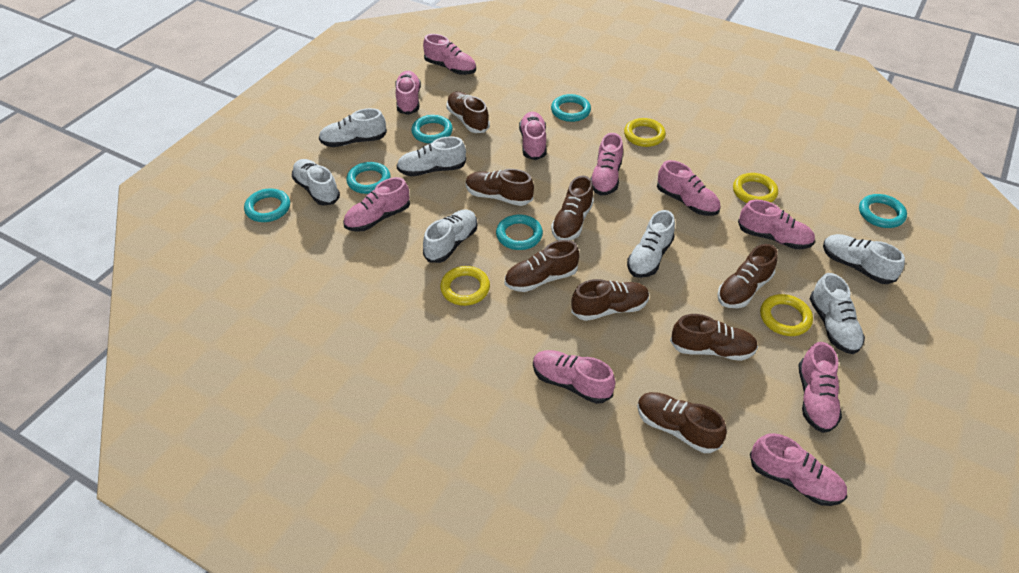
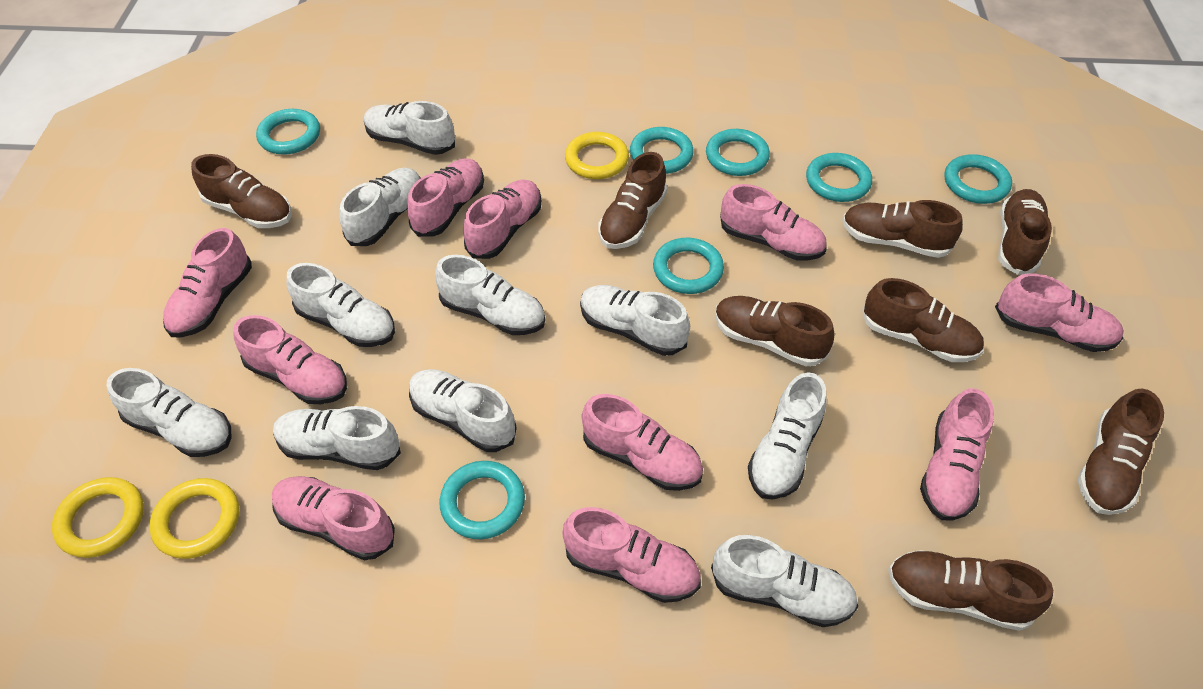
turquoise ring: [244,188,290,222] [346,162,391,194] [411,115,453,143] [496,215,543,250] [551,94,591,122] [859,194,907,228] = 6 -> [256,109,320,155] [439,461,525,539] [630,127,694,174] [653,238,724,294] [706,129,770,176] [806,153,872,202] [944,154,1012,204] = 7
white shoe: [292,159,340,206] [319,108,387,147] [397,136,466,177] [423,209,477,263] [627,210,675,278] [810,273,865,354] [823,234,905,284] = 7 -> [107,368,232,457] [273,406,401,470] [287,263,395,347] [339,168,421,246] [364,101,455,155] [409,369,517,452] [435,255,545,335] [580,285,690,356] [711,535,858,627] [748,372,827,499] = 10
yellow ring: [440,266,490,306] [624,118,666,147] [733,173,778,203] [760,294,813,336] = 4 -> [52,477,144,558] [149,478,239,559] [565,132,629,179] = 3

